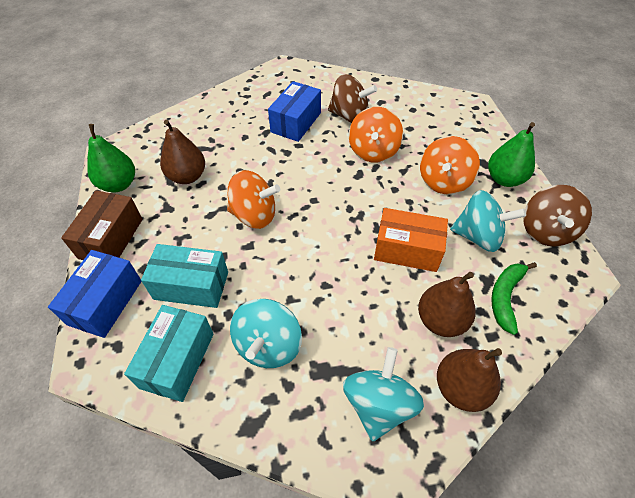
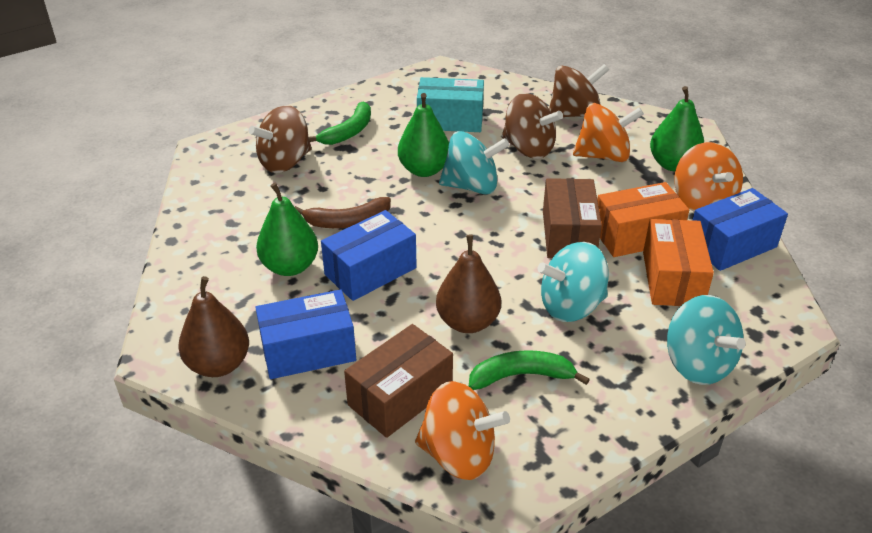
blue box: [48,250,142,338] [268,81,321,142] = 2 -> [255,289,356,379] [321,210,417,301] [693,188,788,271] = 3
brown banana: none = 0 -> [295,197,391,228] = 1
brown box: [61,190,143,260] = 1 -> [344,324,453,438] [543,178,602,258] = 2
brown pear: [160,120,205,184] [418,272,476,337] [437,348,502,412] = 3 -> [178,276,249,377] [436,235,501,333] = 2
brown spinning top: [328,74,377,123] [523,185,592,247] = 2 -> [249,105,312,173] [502,93,563,159] [549,64,609,117] = 3
green banana: [491,262,537,335] = 1 -> [309,102,371,145] [469,350,590,390] = 2
green pear: [87,124,135,192] [488,122,535,187] = 2 -> [256,183,318,276] [398,93,449,177] [650,86,704,171] = 3
orange box: [374,208,448,272] = 1 -> [597,182,689,257] [643,219,714,306] = 2
turquoise box: [124,305,214,402] [141,244,228,308] = 2 -> [417,77,484,132] = 1

